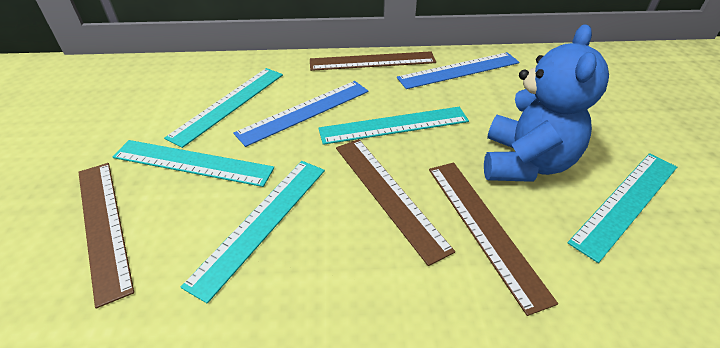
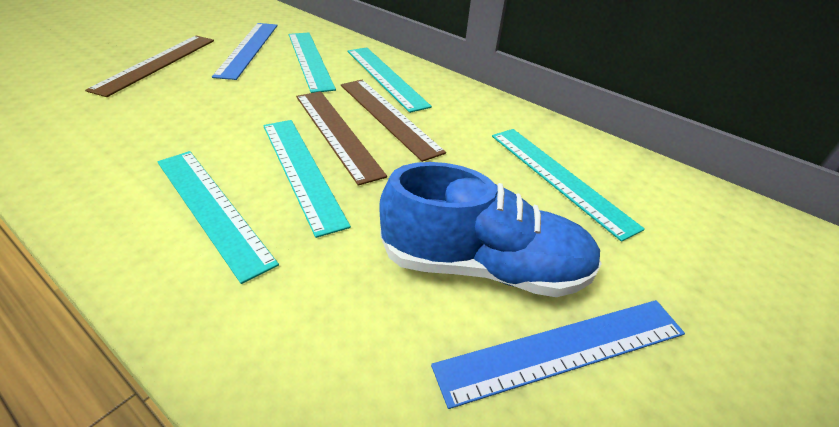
blue shoe: none = 0 -> [379,162,602,297] = 1
blue teddy bear: [484,24,609,182] = 1 -> none = 0
brown ruler: [78,163,134,308] [310,51,436,71] [336,139,455,266] [429,163,558,316] = 4 -> [85,36,214,97] [296,91,387,186] [341,80,446,162] = 3

